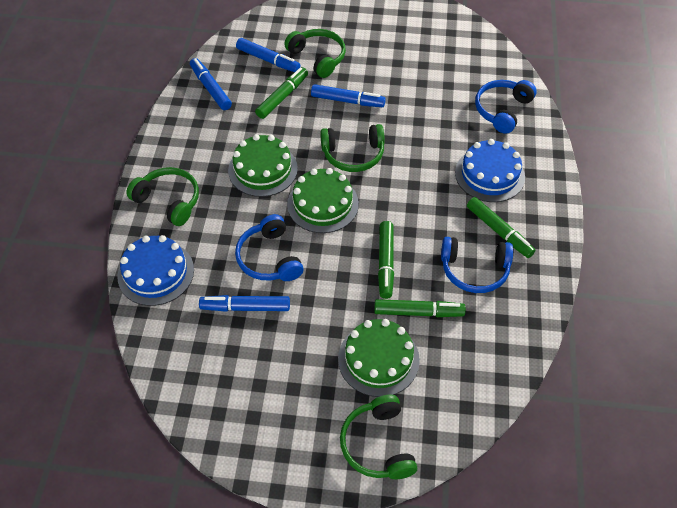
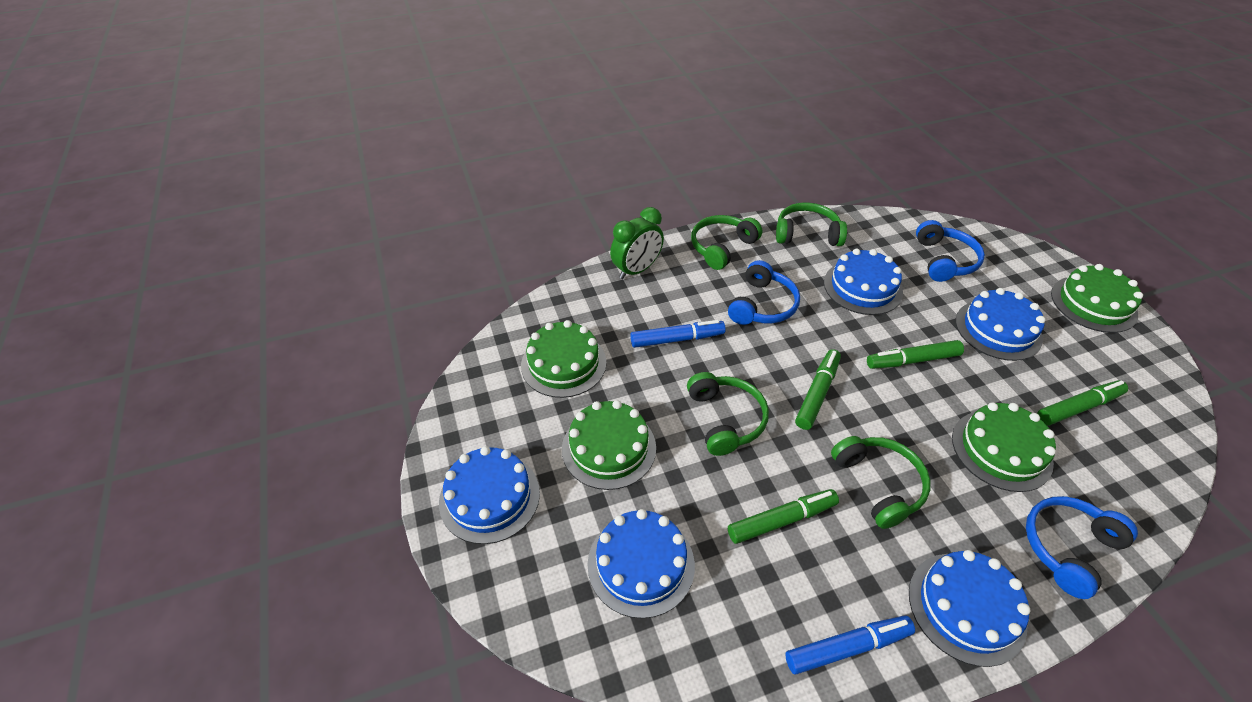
blue cake: [117,235,194,306] [455,139,525,202] = 2 -> [439,446,540,544] [587,509,695,619] [824,249,903,315] [909,550,1031,667] [956,288,1045,361] = 5
blue marker: [190,58,232,110] [199,295,290,312] [236,38,301,72] [311,84,386,107] = 4 -> [630,320,726,348] [785,615,915,675] = 2
green cake: [228,134,298,197] [287,168,359,233] [338,319,420,397] = 3 -> [521,320,606,398] [562,400,656,490] [952,402,1056,492] [1051,264,1143,333] = 4
green clock: none = 0 -> [610,207,664,279] = 1

